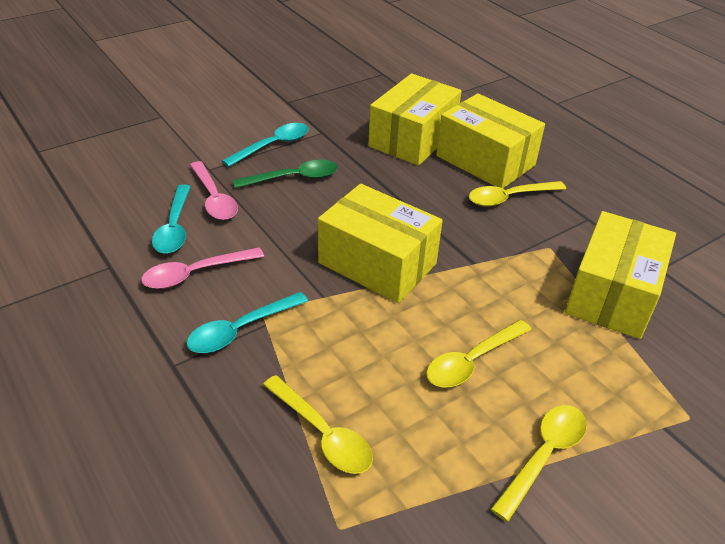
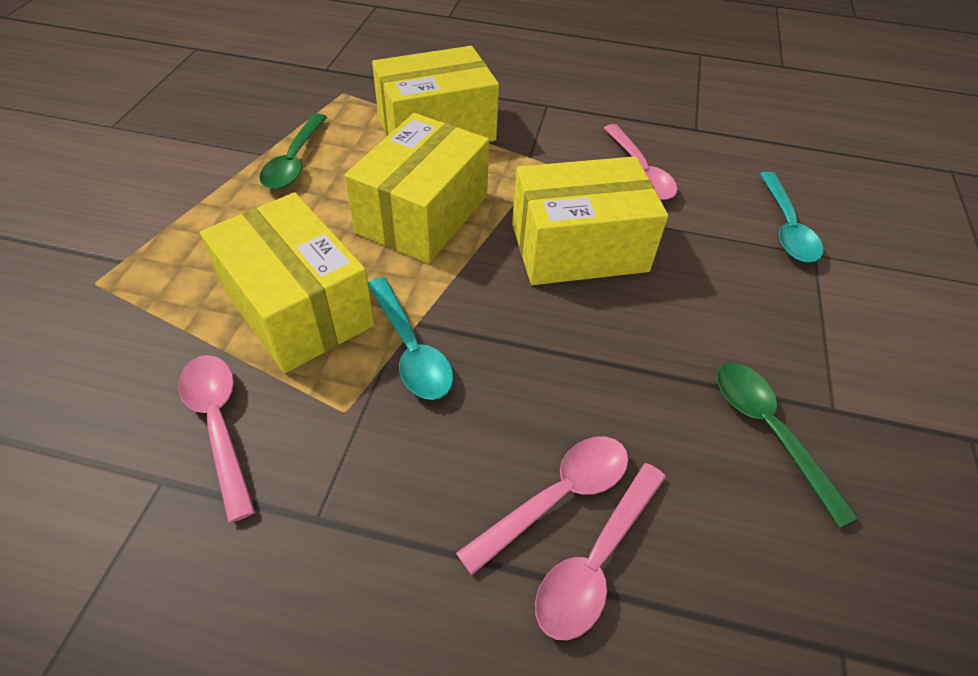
green spoon: [233,159,338,188] = 1 -> [260,113,327,189] [717,363,859,528] = 2
pink spoon: [141,247,264,289] [190,161,238,220] = 2 -> [178,355,255,523] [456,437,628,575] [535,463,666,640] [604,124,677,200] = 4
turquoise spoon: [152,184,191,254] [186,292,308,353] [222,123,309,167] = 3 -> [368,277,453,400] [760,172,823,262] = 2
yellow spoon: [263,375,373,474] [426,320,531,387] [469,181,566,207] [491,405,587,522] = 4 -> none = 0

